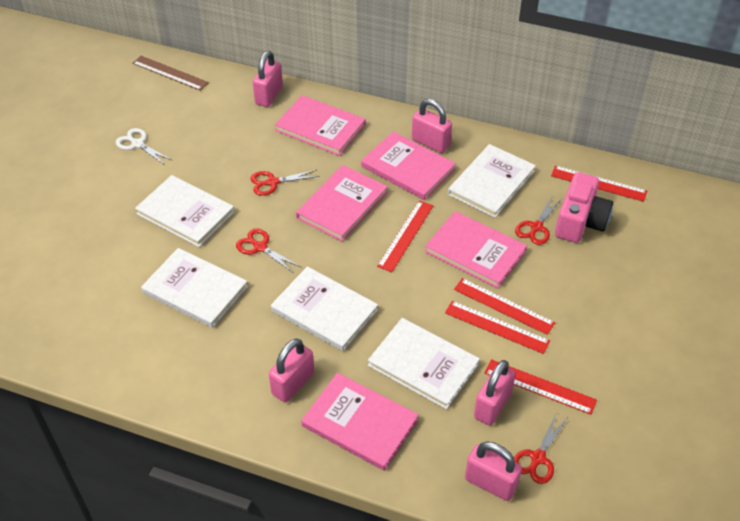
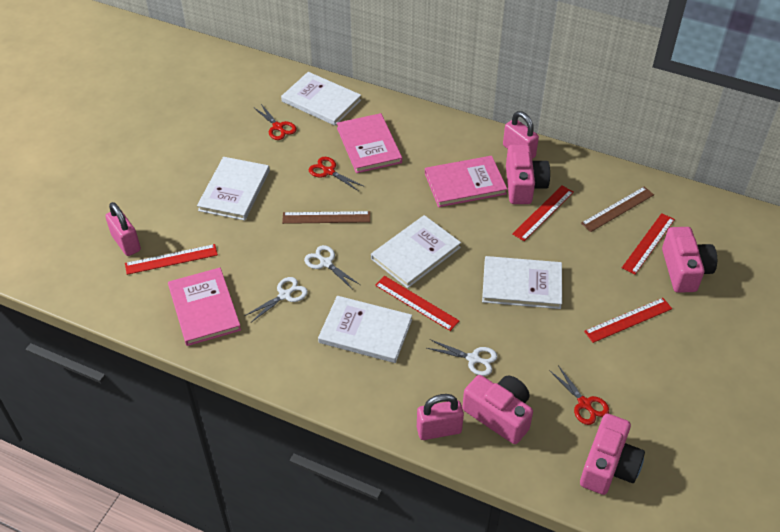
brown ruler: [132,56,209,91] = 1 -> [282,211,370,224] [581,187,654,232] = 2
pink book: [275,95,366,156] [296,165,388,242] [301,373,419,471] [361,132,456,200] [425,211,527,288] = 5 -> [168,268,241,346] [337,113,402,173] [425,156,507,207] = 3
pink camera: [555,172,613,243] = 1 -> [462,375,533,444] [506,144,550,204] [580,414,645,495] [662,227,717,293] = 4
pink padlock: [253,51,283,107] [269,338,314,403] [412,99,452,153] [465,442,522,501] [474,360,516,425] = 5 -> [105,202,141,256] [417,394,464,440] [503,111,539,159] = 3
red scissors: [236,228,301,273] [250,170,319,196] [514,412,568,484] [515,195,562,245] = 4 -> [253,103,297,140] [308,157,365,191] [549,365,609,425] = 3
white scissors: [116,128,173,165] = 1 -> [245,277,308,322] [304,245,360,290] [427,339,497,376] = 3

